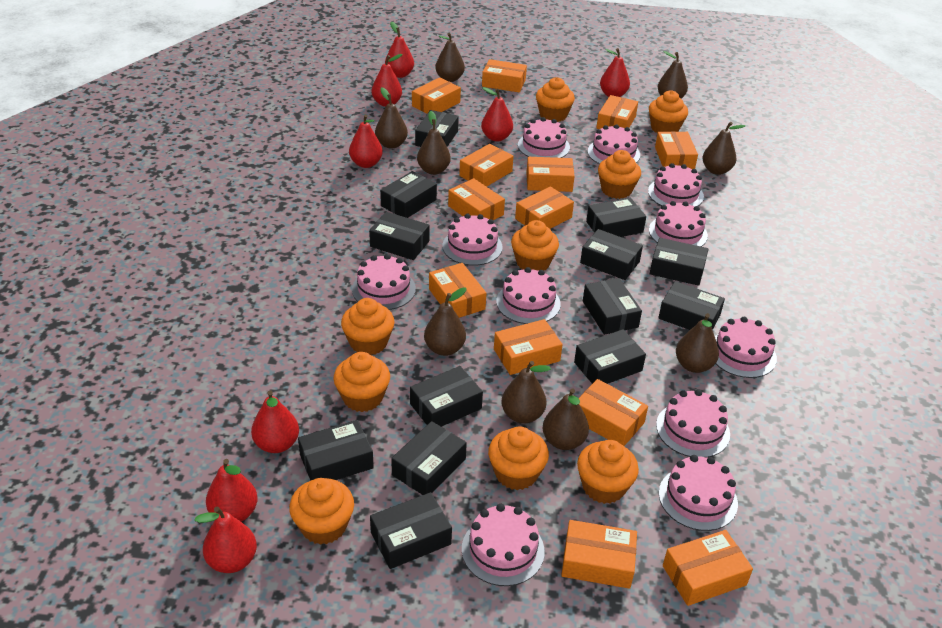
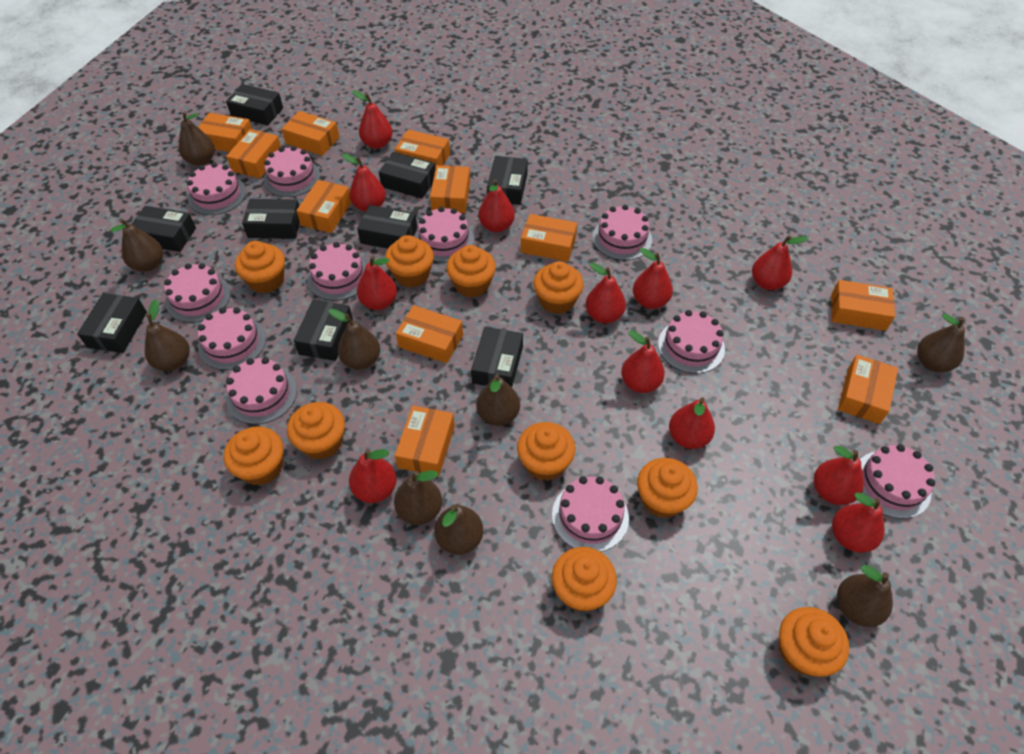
black box: [298,420,374,481] [369,212,430,260] [370,492,452,569] [380,171,437,218] [391,421,467,495] [410,366,483,427] [415,110,459,147] [574,329,646,384] [580,229,643,280] [583,278,642,335] [586,198,646,237] [650,238,708,286] [658,281,725,330] = 13 -> [77,293,147,353] [132,206,196,252] [226,84,283,125] [242,199,300,239] [294,300,353,361] [357,205,417,248] [379,152,436,198] [471,327,523,387] [487,156,528,205] = 9
orange box: [412,77,461,114] [429,263,486,318] [448,178,505,220] [459,144,513,187] [482,59,527,93] [494,319,563,375] [515,186,574,229] [526,157,575,192] [561,520,637,589] [579,379,648,446] [596,95,638,129] [655,131,698,169] [663,530,753,606] = 13 -> [198,113,252,152] [226,129,281,178] [282,111,340,156] [296,180,352,233] [395,130,450,168] [395,406,455,476] [396,305,463,363] [430,165,470,213] [521,214,577,262] [831,280,895,331] [838,355,898,424] = 11
orange cupcake: [289,478,354,545] [334,352,390,412] [341,298,394,355] [488,426,549,490] [511,220,559,271] [536,77,575,122] [577,440,639,504] [598,150,641,199] [649,91,688,134] = 9 -> [224,426,284,486] [235,241,285,293] [287,402,345,460] [385,235,434,288] [446,245,496,297] [517,422,575,481] [533,261,584,314] [552,547,617,612] [637,458,698,518] [779,607,849,677] = 10
red pear: [195,506,257,573] [206,459,258,522] [251,390,299,453] [349,114,383,168] [372,54,403,107] [385,22,414,78] [481,87,513,142] [600,48,630,97] = 8 -> [342,153,386,212] [349,449,397,503] [352,90,393,149] [357,256,397,310] [478,179,515,232] [586,263,626,323] [621,330,665,393] [633,248,673,309] [669,397,715,449] [752,235,809,290] [814,446,864,505] [832,492,885,553] = 12

